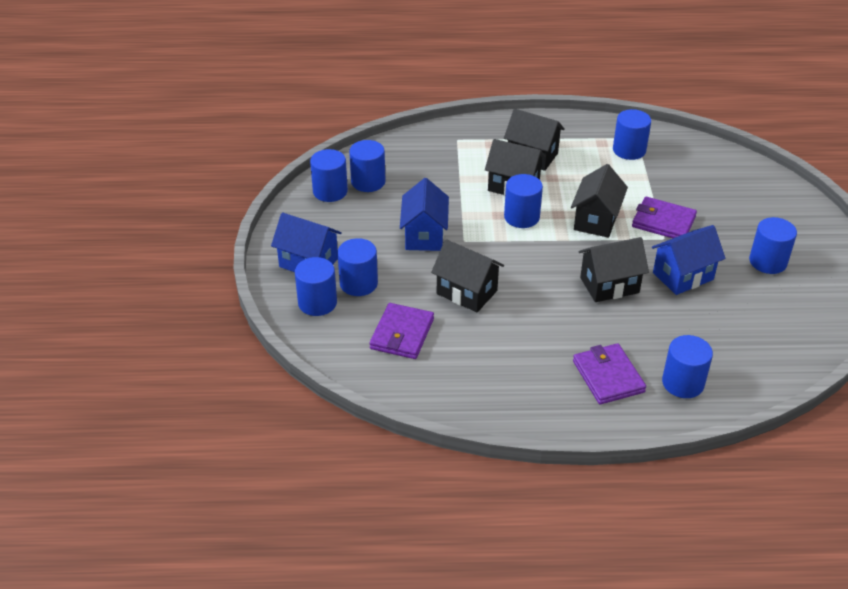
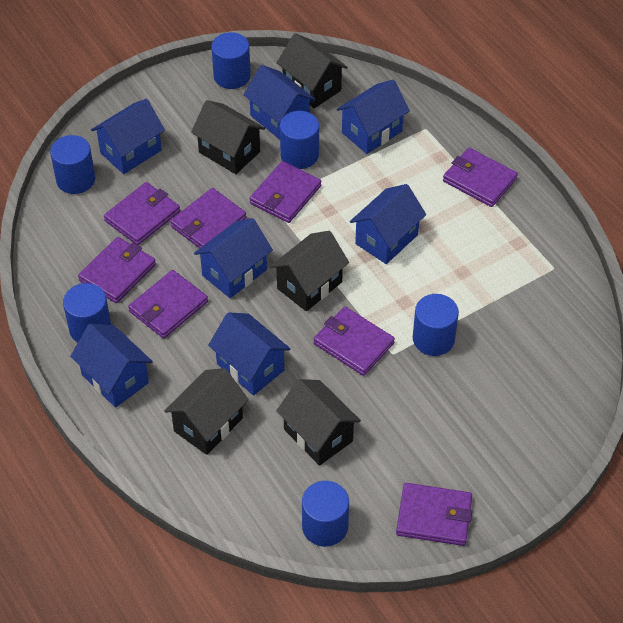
blue cylinder: [295,257,337,316] [310,149,348,202] [337,238,378,296] [349,140,386,192] [504,174,543,228] [613,109,651,160] [662,335,713,398] [749,217,797,274] = 8 -> [50,135,95,194] [63,283,111,342] [211,32,251,89] [280,111,319,169] [302,481,349,547] [413,294,459,356] = 6
blue house: [271,213,342,272] [400,178,449,251] [652,225,726,295] = 3 -> [70,324,153,408] [91,99,165,174] [194,218,273,298] [208,312,291,395] [243,65,316,140] [337,80,410,154] [350,184,426,264] = 7
purple wallet: [369,303,434,359] [573,343,646,404] [632,197,697,238] = 3 -> [78,237,156,303] [104,182,180,245] [128,270,208,338] [170,188,246,248] [249,161,321,223] [314,307,395,376] [396,483,472,546] [443,148,518,207] = 8

